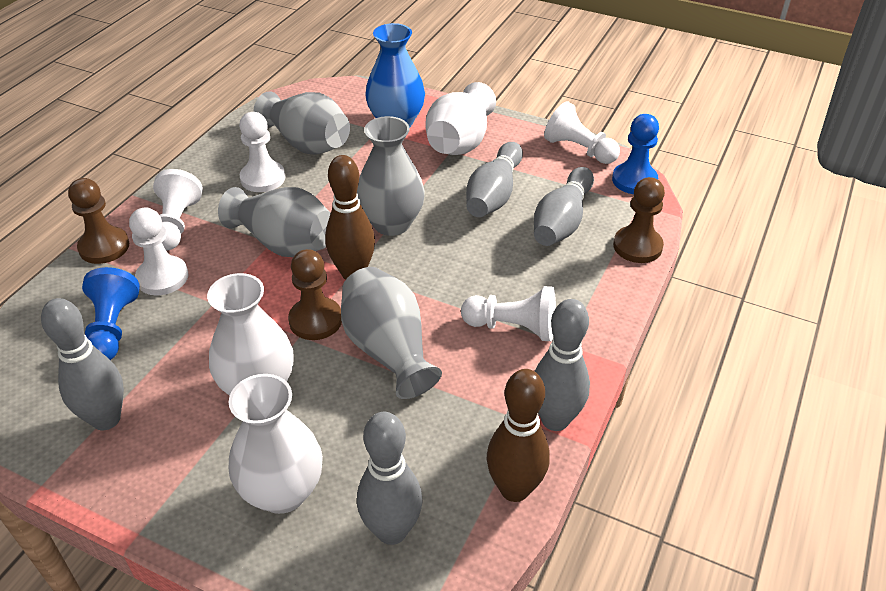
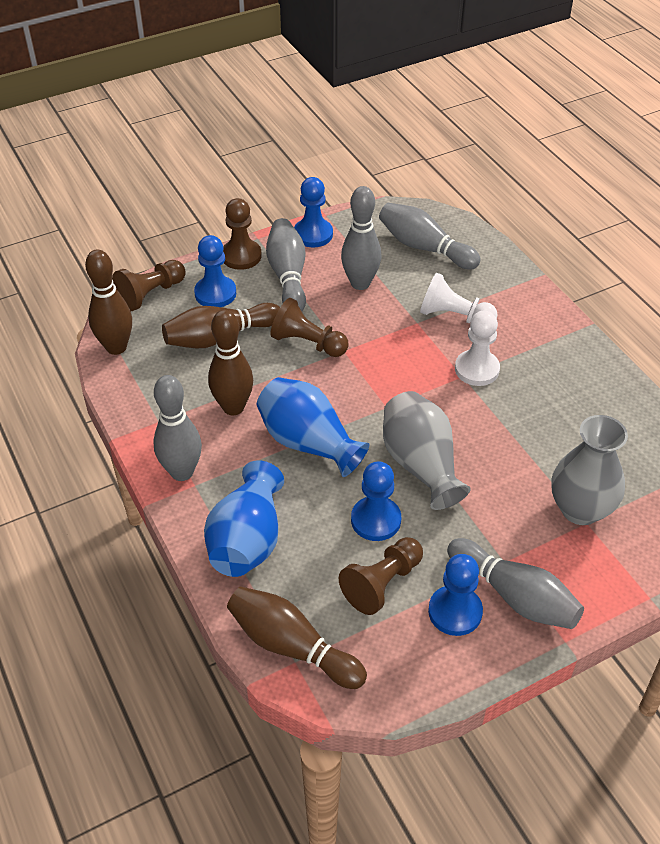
blue pawn: [82,267,140,360] [612,114,659,194] = 2 -> [194,235,236,307] [294,177,333,247] [351,461,401,541] [428,554,483,636] = 4
blue vase: [365,23,425,127] = 1 -> [204,461,284,577] [257,377,369,477] = 2
brown bowling pin: [325,155,375,280] [487,369,550,502] = 2 -> [85,250,132,355] [162,303,280,348] [208,310,253,416] [227,586,367,689] = 4
brown pawn: [68,178,129,264] [288,249,342,340] [613,177,665,263] = 3 -> [112,260,186,311] [223,198,262,270] [270,298,349,357] [339,537,423,615] = 4
grey vase: [218,187,331,257] [253,91,350,154] [341,267,442,399] [357,116,425,236] = 4 -> [383,391,471,510] [551,415,628,525] = 2
white pawn: [129,208,188,295] [153,169,203,250] [239,112,285,192] [461,286,556,341] [544,101,620,164] = 5 -> [420,273,497,323] [455,311,500,386] = 2
white vase: [207,273,294,396] [229,374,323,514] [425,82,496,155] = 3 -> none = 0

